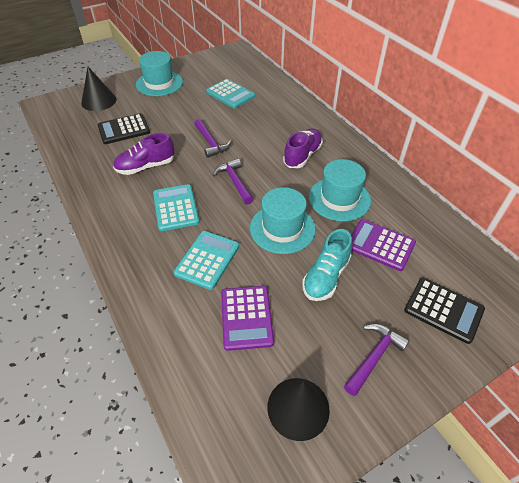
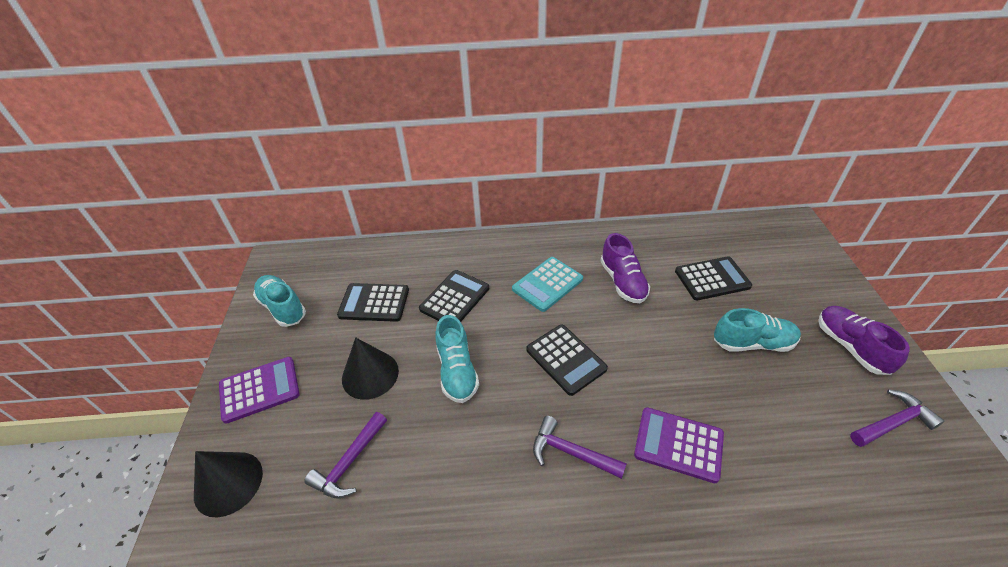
black calculator: [97,113,150,144] [404,278,485,344] = 2 -> [337,283,409,322] [419,270,489,322] [526,325,608,396] [675,256,752,300] = 4
turquoise calculator: [153,184,200,231] [174,231,239,290] [206,79,255,108] = 3 -> [512,257,583,312] = 1
turquoise hat: [136,51,183,96] [250,187,316,254] [309,159,371,221] = 3 -> none = 0
turquoise shoe: [302,229,352,301] = 1 -> [253,275,306,327] [435,315,479,403] [714,308,801,352] = 3

